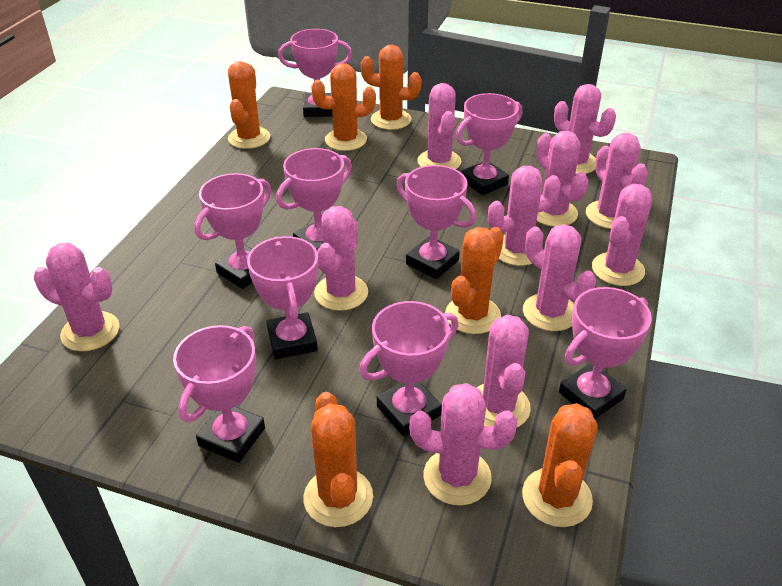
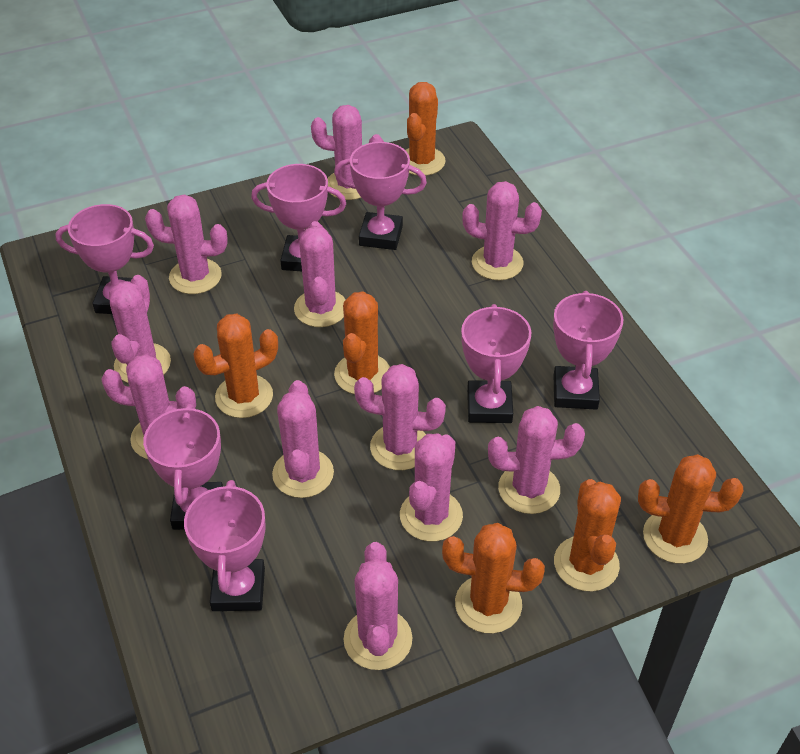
pink trophy: [173,325,265,463] [194,173,271,289] [247,236,318,359] [276,148,352,250] [278,29,352,117] [359,301,458,436] [396,165,476,279] [456,93,522,195] [559,287,652,419] = 9 -> [55,204,154,314] [143,404,223,530] [184,480,266,611] [251,164,346,271] [334,142,427,250] [461,304,531,423] [553,291,623,410] = 7

